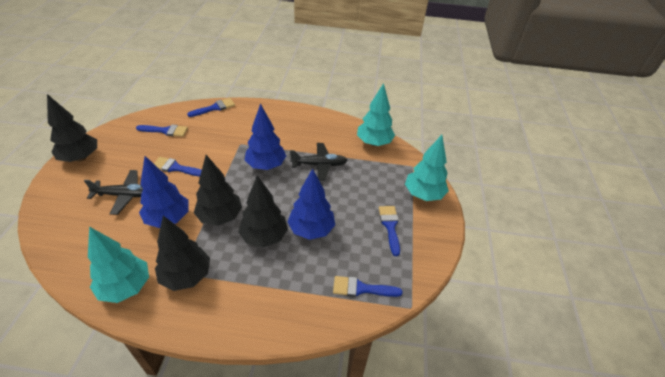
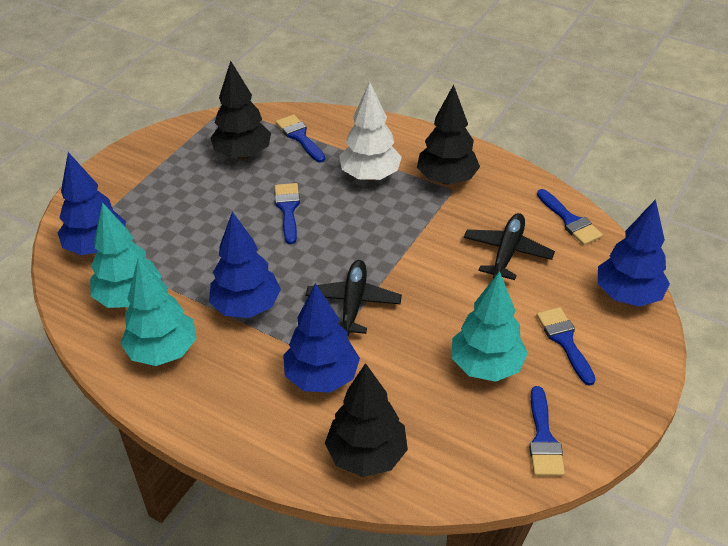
black tree: [47,94,97,162] [155,216,210,291] [194,155,242,226] [238,175,288,248] = 4 -> [210,61,271,159] [325,363,408,477] [417,85,480,185] = 3
blue tree: [139,156,188,228] [245,103,286,170] [288,168,335,240] = 3 -> [58,152,126,255] [209,212,281,318] [283,283,360,392] [598,199,670,307] = 4
white tree: none = 0 -> [339,81,402,181] = 1

